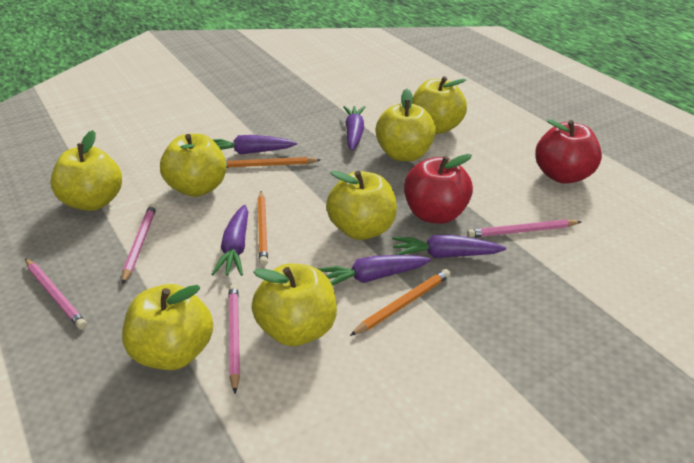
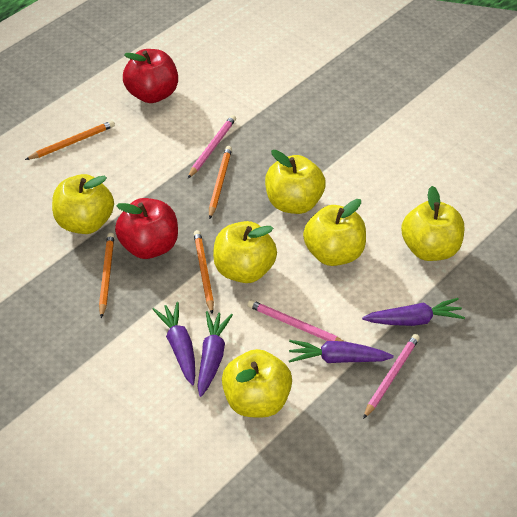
orange pencil: [226,157,321,168] [258,191,268,266] [350,269,451,336] = 3 -> [25,120,115,160] [99,233,114,318] [194,230,214,314] [209,146,232,219] = 4
pink pencil: [25,258,87,329] [122,204,157,284] [229,284,240,394] [467,219,581,238] = 4 -> [188,115,236,178] [247,300,343,341] [363,334,420,419] = 3
purple carrot: [211,205,248,276] [213,135,297,154] [317,255,431,286] [343,106,365,151] [392,235,506,258] = 5 -> [153,302,195,385] [197,311,233,397] [289,340,394,363] [362,298,465,326] = 4
yellow apple: [50,130,122,211] [122,284,213,370] [160,134,226,197] [251,263,337,346] [326,171,397,240] [376,89,436,161] [412,76,467,134] = 7 -> [52,174,114,234] [213,221,277,283] [222,349,292,417] [265,150,326,214] [303,199,366,266] [401,186,464,261] = 6

